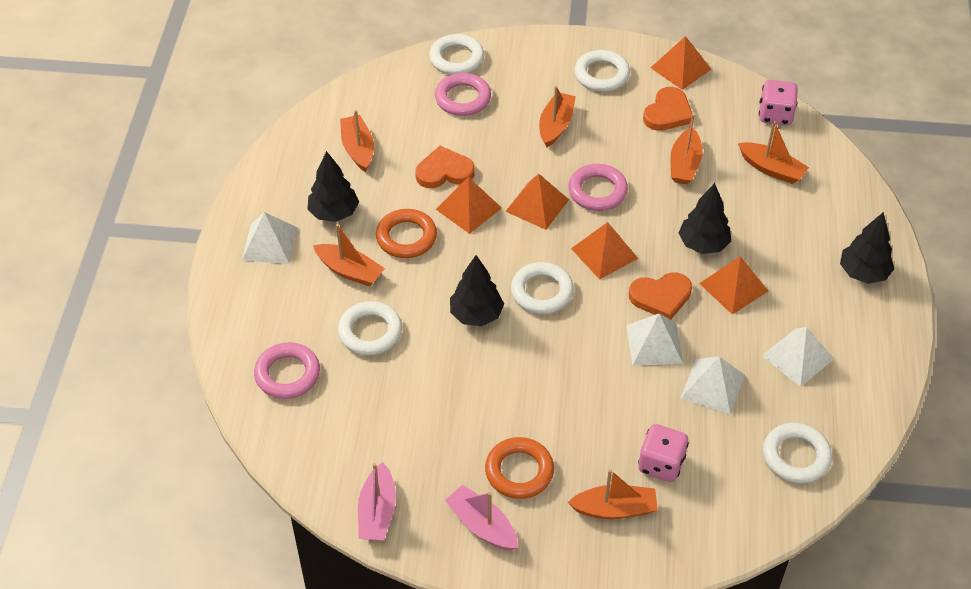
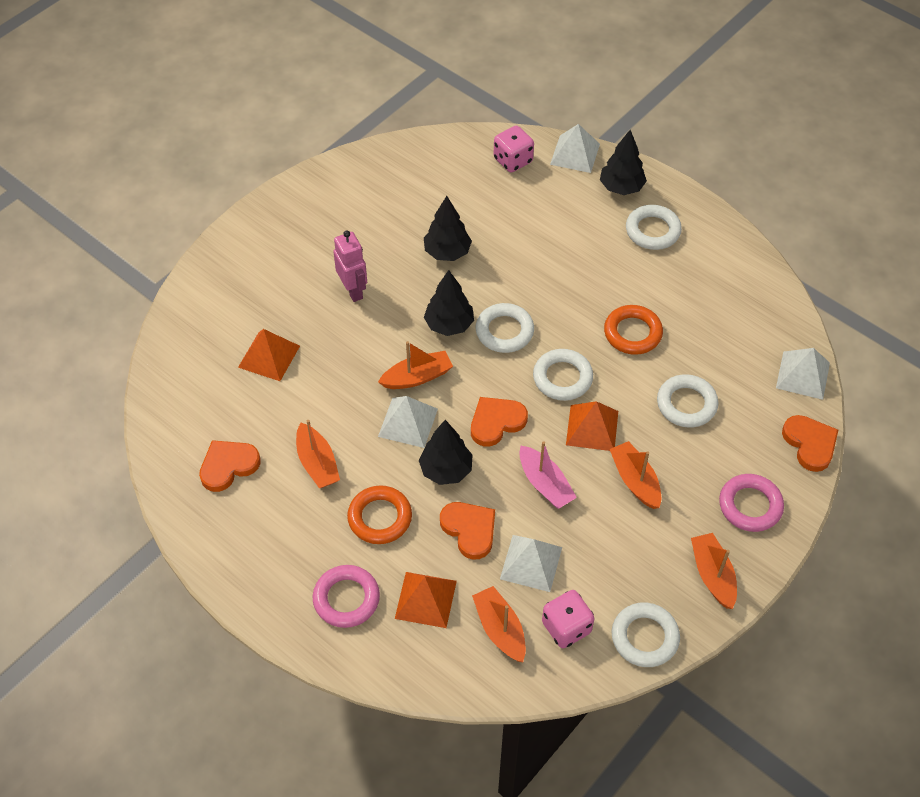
orange boat: [313,224,385,287] [340,110,374,172] [539,86,576,148] [567,469,658,519] [671,114,703,184] [738,121,809,184] = 6 -> [296,420,340,488] [378,341,453,389] [472,586,526,662] [609,441,661,509] [691,533,737,609] = 5
orange heart: [415,146,475,188] [629,272,692,320] [643,87,693,131] = 3 -> [199,440,261,492] [440,502,495,560] [471,397,528,447] [782,415,838,472] = 4
orange pyramid: [436,177,502,234] [505,174,569,230] [571,222,638,280] [651,36,712,90] [699,256,768,315] = 5 -> [238,329,300,381] [395,572,457,628] [566,401,618,451] = 3
pink boat: [358,462,396,541] [445,485,518,551] = 2 -> [519,441,577,509] = 1
pink ring: [254,342,320,399] [435,73,491,116] [568,164,628,211] = 3 -> [313,565,380,628] [719,474,784,532] = 2
pink robot: none = 0 -> [333,230,367,302] = 1

